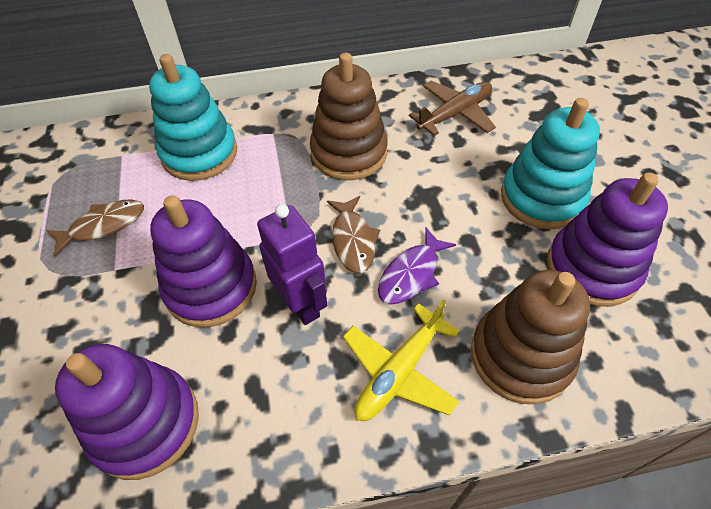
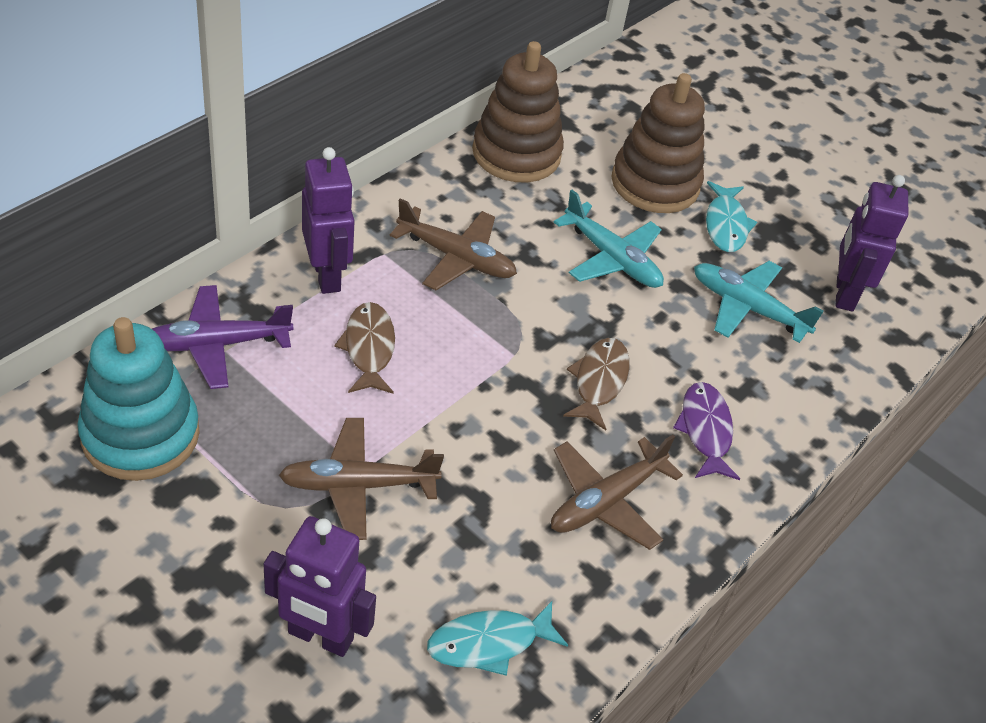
brown plane: [409,81,496,136] = 1 -> [279,418,444,540] [390,198,517,290] [551,434,683,550] = 3
purple plane: none = 0 -> [152,285,294,389] = 1
purple robot: [257,204,327,325] = 1 -> [263,516,376,657] [302,147,355,294] [836,175,908,311] = 3
purple stacking toy: [55,344,199,480] [150,195,257,327] [547,172,668,307] = 3 -> none = 0
turquoise fish: none = 0 -> [427,601,568,676] [706,181,757,252] = 2
turquoise plane: none = 0 -> [554,190,664,288] [694,261,824,343] = 2
turquoise stacking toy: [149,54,237,181] [501,98,600,229] = 2 -> [77,317,200,481] = 1
yellow plane: [343,299,460,421] = 1 -> none = 0

